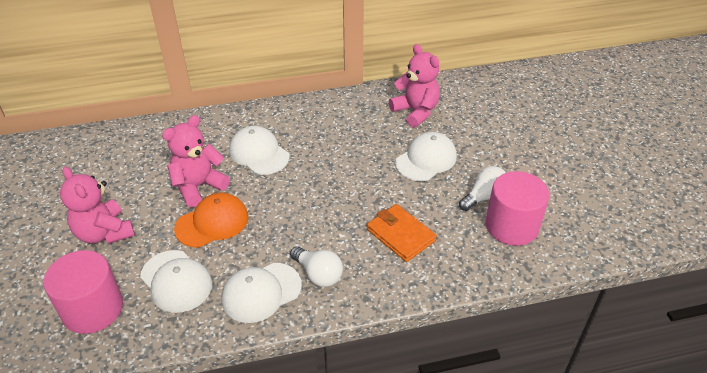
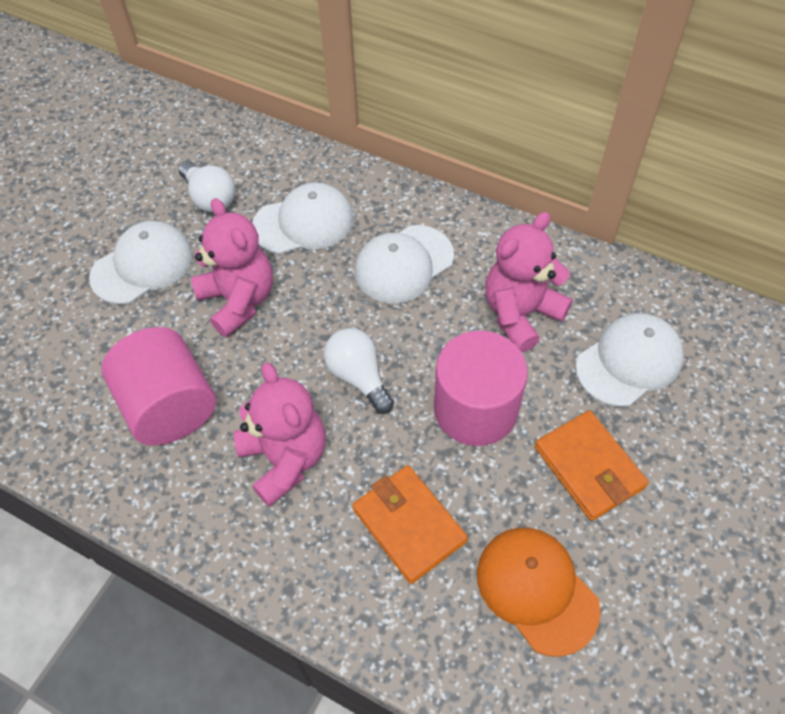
orange wallet: [367,204,437,262] = 1 -> [352,465,468,584] [535,410,649,521] = 2

